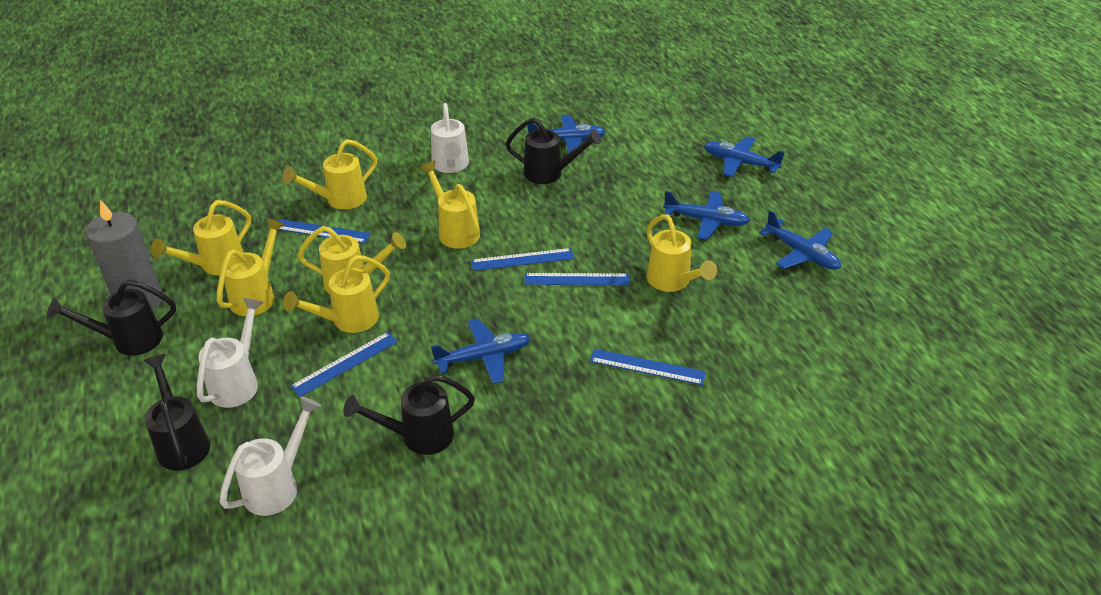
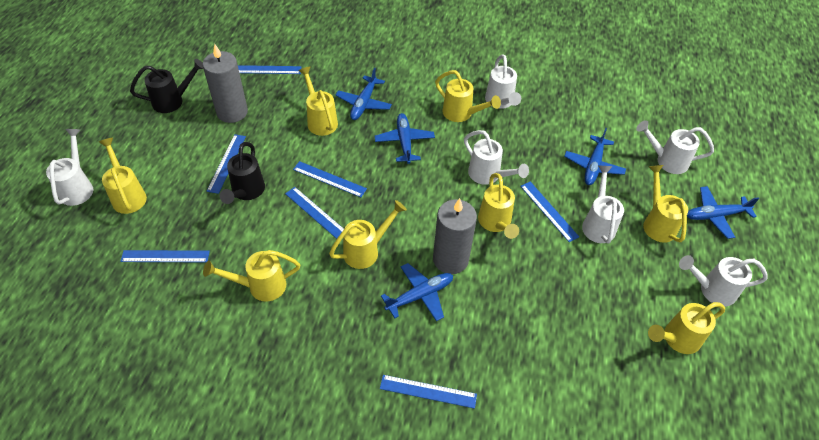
black watering can: [47,279,176,356] [143,354,210,471] [343,374,475,455] [506,118,601,184] = 4 -> [130,59,203,113] [220,142,265,204] = 2
blue ruler: [278,219,371,243] [290,332,398,397] [471,248,574,271] [524,273,629,285] [590,349,706,385] = 5 -> [120,250,210,262] [207,134,246,194] [238,65,302,74] [285,187,344,239] [293,161,367,197] [380,375,477,409] [520,181,579,242] = 7
grey candle: [86,200,163,310] = 1 -> [202,44,248,123] [433,198,477,274] = 2
white watering can: [197,298,264,408] [220,396,321,516] [431,103,469,173] = 3 -> [46,129,93,206] [464,130,529,185] [485,55,521,109] [582,166,624,244] [636,120,714,174] [679,255,768,306] = 6
yellow watering can: [151,200,251,276] [217,218,285,316] [283,139,377,210] [283,255,390,333] [298,226,406,294] [420,161,480,249] [646,214,717,292] = 7 -> [99,138,147,214] [203,250,300,302] [298,66,338,136] [329,200,407,269] [435,70,501,122] [478,173,519,239] [643,165,688,243] [648,302,725,354] = 8

